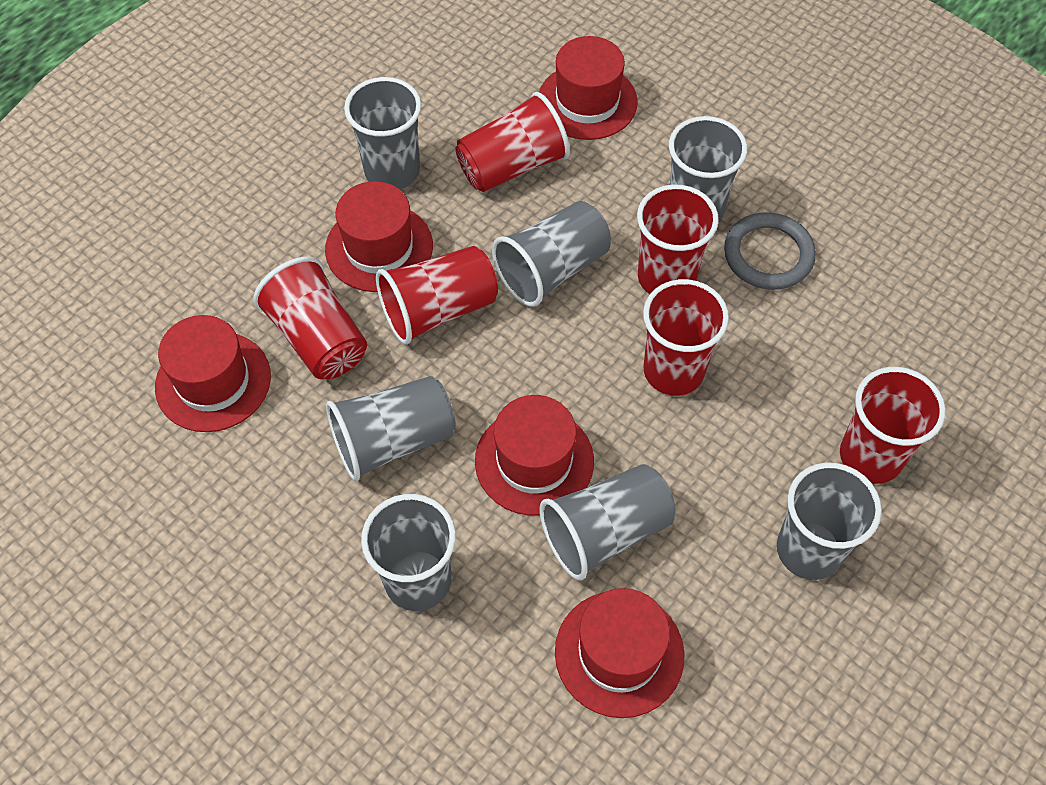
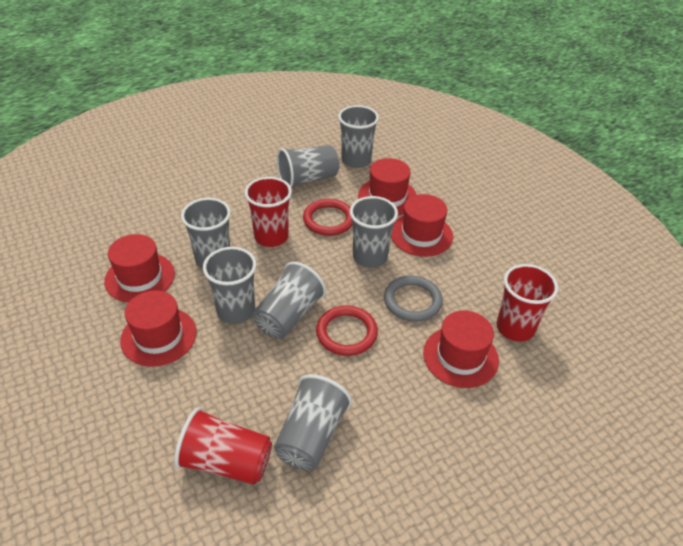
red cup: [253,257,367,379] [376,246,498,345] [455,92,570,192] [637,184,719,294] [643,279,729,396] [840,367,946,484] = 6 -> [174,407,272,485] [245,177,292,247] [497,264,558,342] = 3
red ring: none = 0 -> [303,199,353,236] [316,305,378,356] = 2

